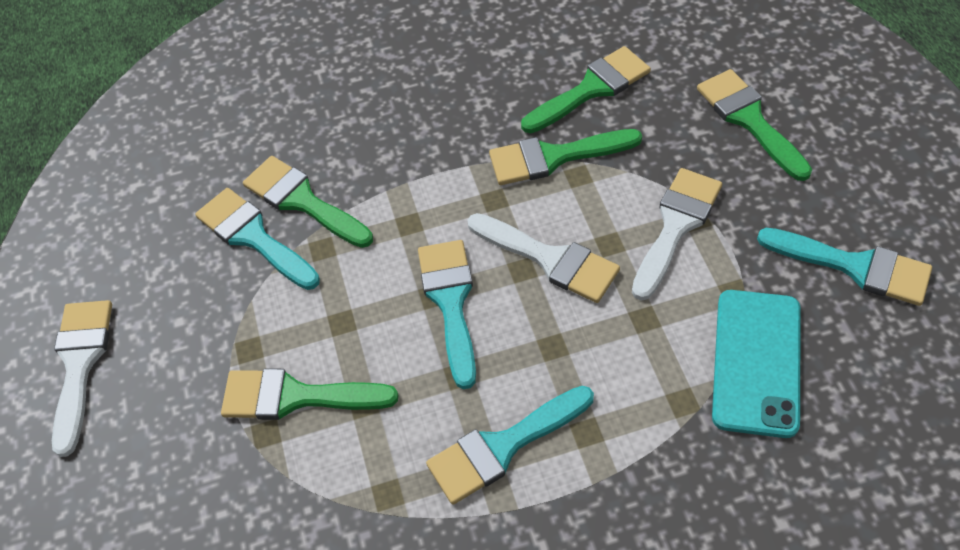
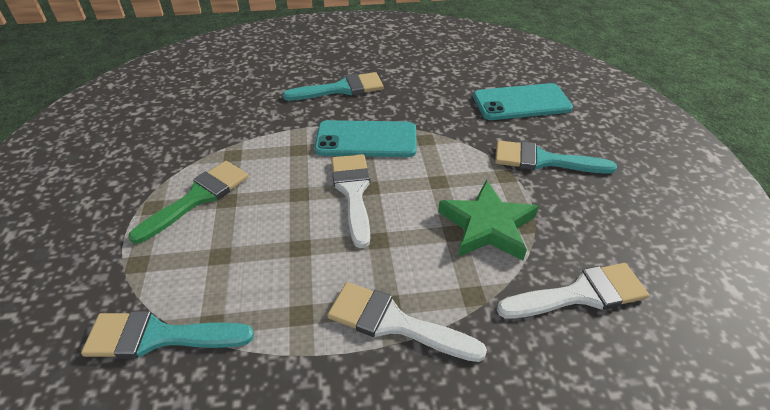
green brush: [221,368,398,420] [243,156,373,248] [489,129,642,185] [521,46,651,133] [697,69,812,181] = 5 -> [128,161,249,244] = 1
green star: none = 0 -> [438,180,539,261] = 1
turquoise brush: [195,188,320,290] [418,240,476,389] [426,386,594,505] [757,228,932,306] = 4 -> [81,311,254,358] [283,72,384,101] [495,140,617,174] = 3
turquoise phone: [712,290,801,438] = 1 -> [315,120,417,157] [473,83,573,120] = 2

